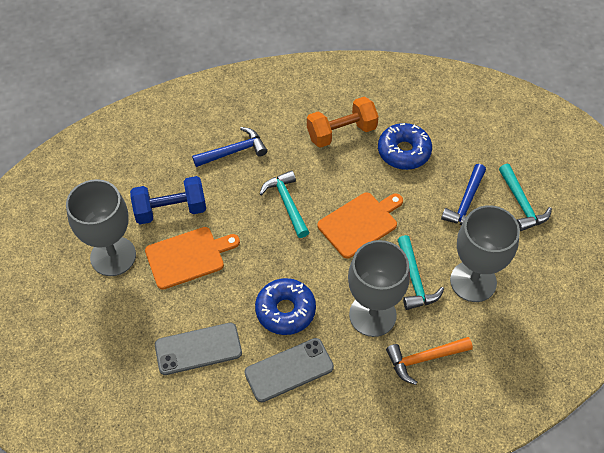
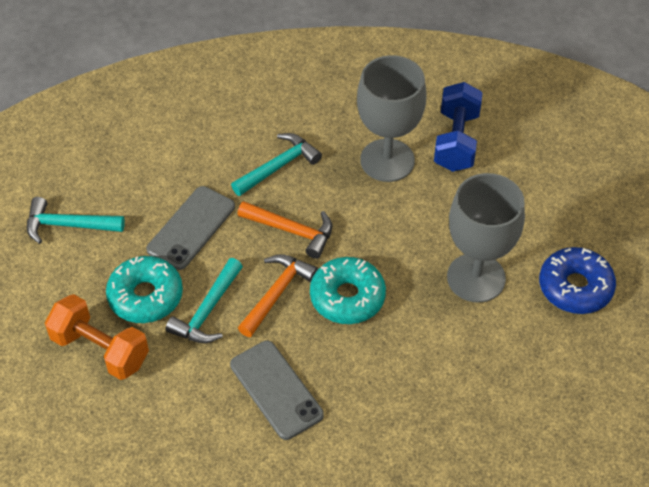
blue donut: [255,278,316,335] [378,123,432,170] = 2 -> [539,247,616,314] = 1
blue hammer: [192,127,267,167] [441,164,486,225] = 2 -> none = 0
grey goblet: [66,179,136,276] [348,240,410,337] [450,205,520,302] = 3 -> [357,55,426,182] [447,173,525,303] = 2
orange cutting board: [145,227,240,290] [317,193,403,258] = 2 -> none = 0
orange hammer: [386,337,473,385] = 1 -> [237,201,332,259] [238,254,318,337] = 2
turquoise donut: none = 0 -> [106,256,183,323] [310,257,386,324] = 2

